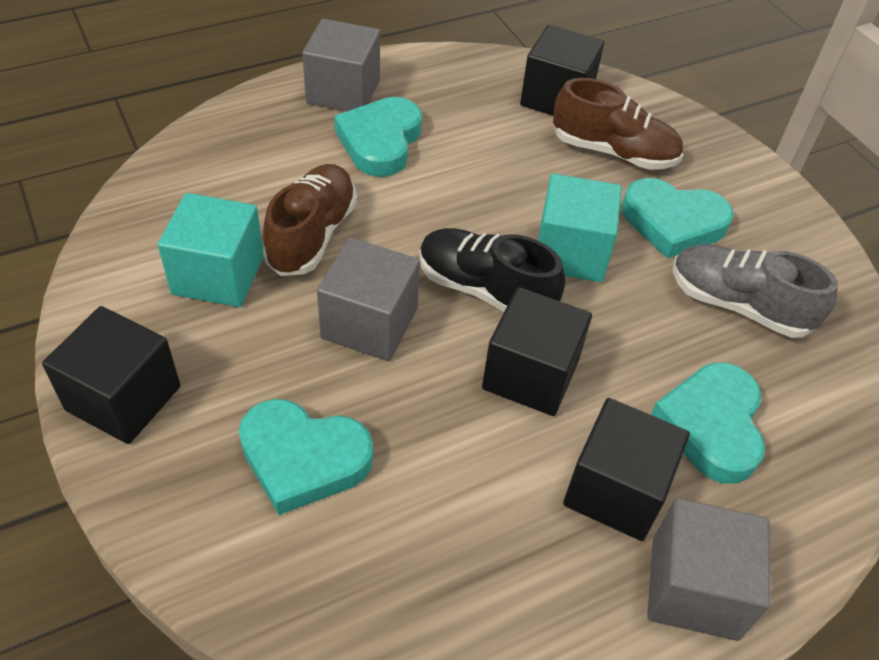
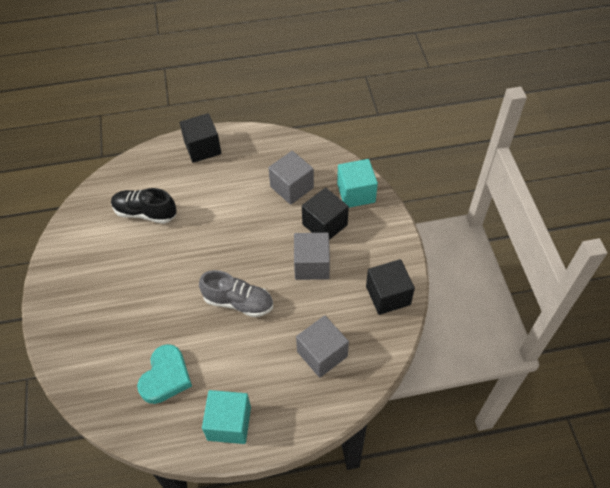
black cube: [42,306,180,444] [482,287,592,416] [520,25,604,116] [563,398,690,541] = 4 -> [180,113,221,163] [302,187,349,240] [366,259,415,315] = 3
brown shoe: [263,164,357,276] [553,78,683,170] = 2 -> none = 0
turquoise heart: [239,399,373,515] [334,97,422,177] [622,178,734,259] [651,363,765,484] = 4 -> [137,344,192,404] = 1

